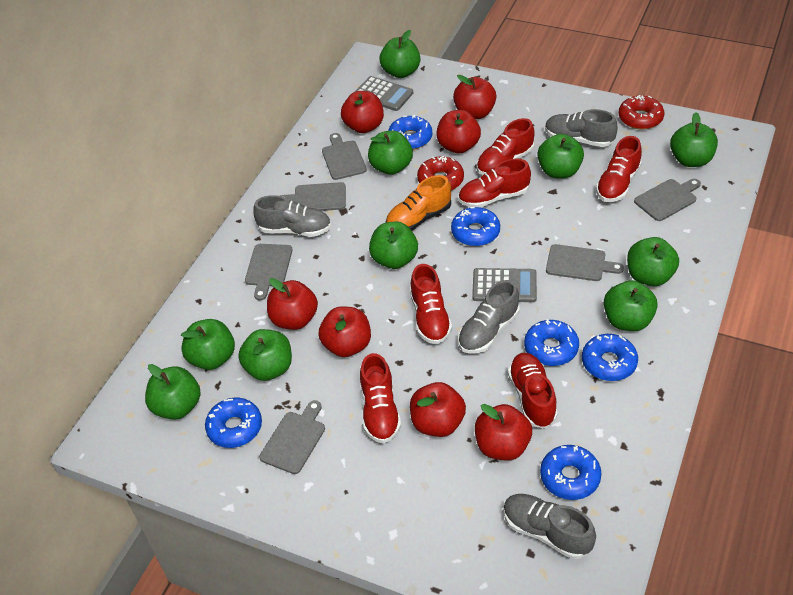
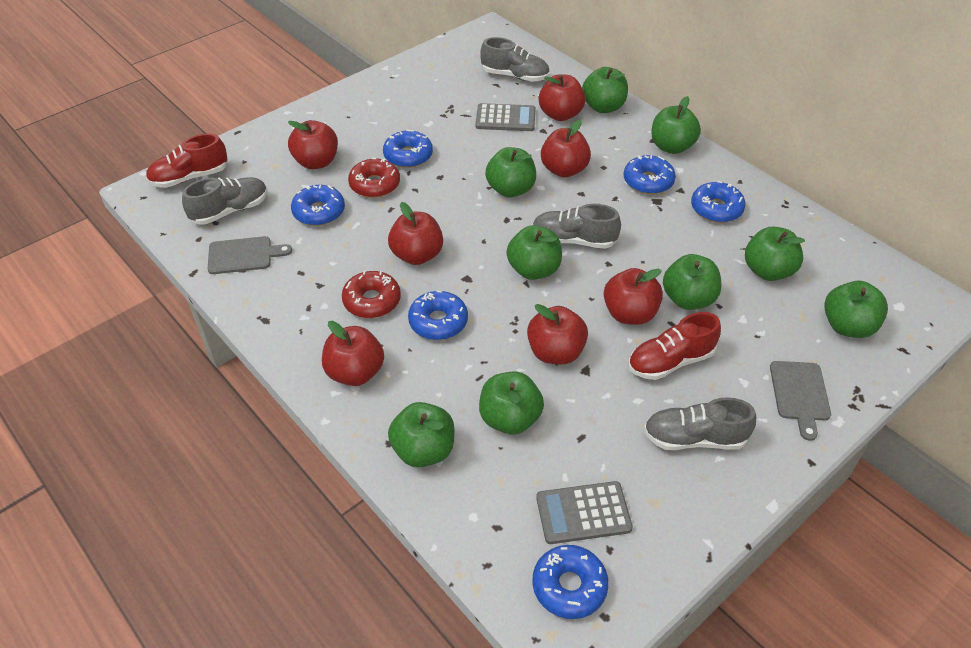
green apple: [145,364,201,420] [181,319,235,370] [238,329,292,381] [368,131,413,175] [369,222,418,269] [380,30,420,78] [537,134,584,179] [604,280,658,331] [627,237,679,286] [670,112,718,167] = 10 -> [388,402,454,467] [479,372,544,434] [485,147,536,198] [506,225,562,280] [582,67,628,113] [651,96,701,154] [663,254,721,310] [745,227,805,281] [824,281,888,338] = 9
grey cutting board: [245,244,293,300] [259,400,325,474] [280,182,346,211] [322,133,367,180] [546,244,624,281] [634,179,701,221] = 6 -> [208,236,292,274] [770,361,831,441] = 2
orange shoe: [386,175,451,230] = 1 -> none = 0
red shoe: [360,353,401,444] [410,264,452,344] [458,158,531,207] [477,118,535,175] [508,353,558,428] [596,136,642,202] = 6 -> [146,133,228,188] [628,312,721,380] = 2

